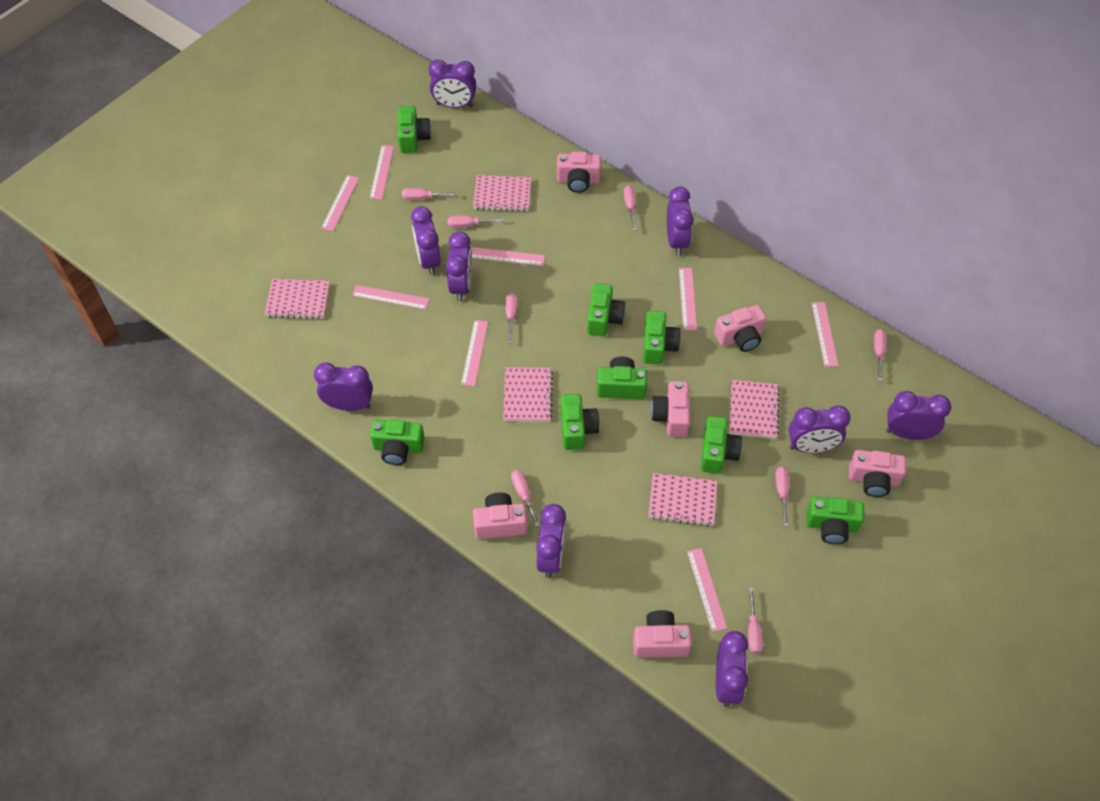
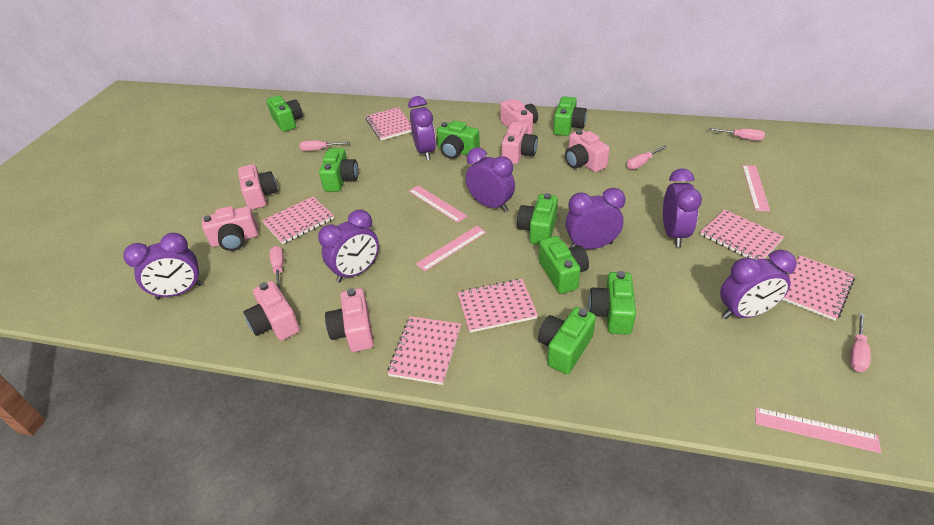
pink camera: [473,492,527,539] [557,151,601,193] [633,610,692,658] [651,381,690,437] [714,305,766,352] [849,450,906,497] = 6 -> [202,206,258,251] [238,164,278,210] [243,281,300,341] [325,288,374,352] [500,99,538,134] [502,122,538,164] [565,129,610,172] = 7
pink notebook: [265,279,330,319] [473,175,531,212] [503,367,553,422] [648,473,717,526] [729,380,780,439] = 5 -> [262,197,334,244] [366,107,412,140] [387,316,461,385] [457,279,538,333] [700,210,784,260] [782,255,855,321] = 6
pink ruler: [321,175,359,231] [352,285,429,310] [370,145,394,200] [461,320,488,387] [471,247,545,266] [679,268,697,330] [687,548,727,632] [811,302,839,367] = 8 -> [409,185,467,223] [416,226,486,271] [742,165,770,212] [755,407,881,453] = 4
pink screwdriver: [402,188,457,200] [448,215,504,228] [506,293,518,343] [511,470,540,527] [624,185,637,230] [748,587,763,654] [775,466,789,526] [874,329,887,381] = 8 -> [270,246,284,291] [300,140,350,151] [627,145,667,169] [709,128,765,141] [850,313,871,372] = 5
purple clock: [314,363,373,411] [411,206,441,275] [429,59,476,108] [446,231,472,302] [536,504,566,578] [667,187,694,256] [716,631,748,707] [789,405,851,453] [886,391,951,440] = 9 -> [123,233,202,300] [318,209,379,282] [408,96,436,160] [466,147,515,212] [566,188,625,249] [663,168,702,247] [720,250,797,319] = 7

